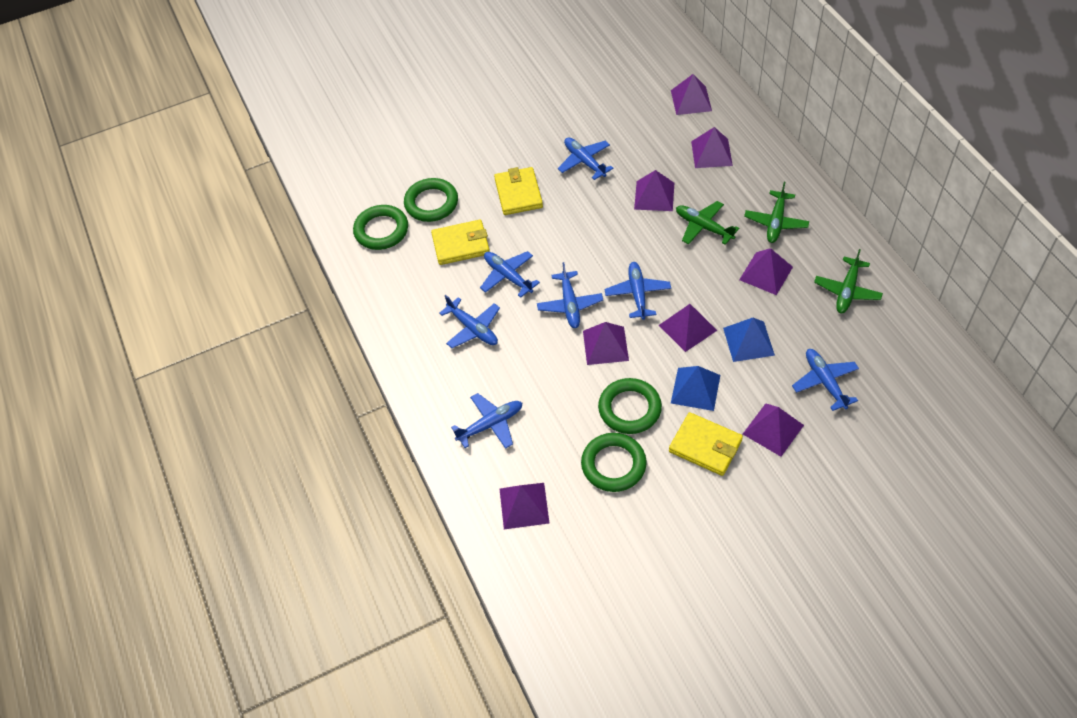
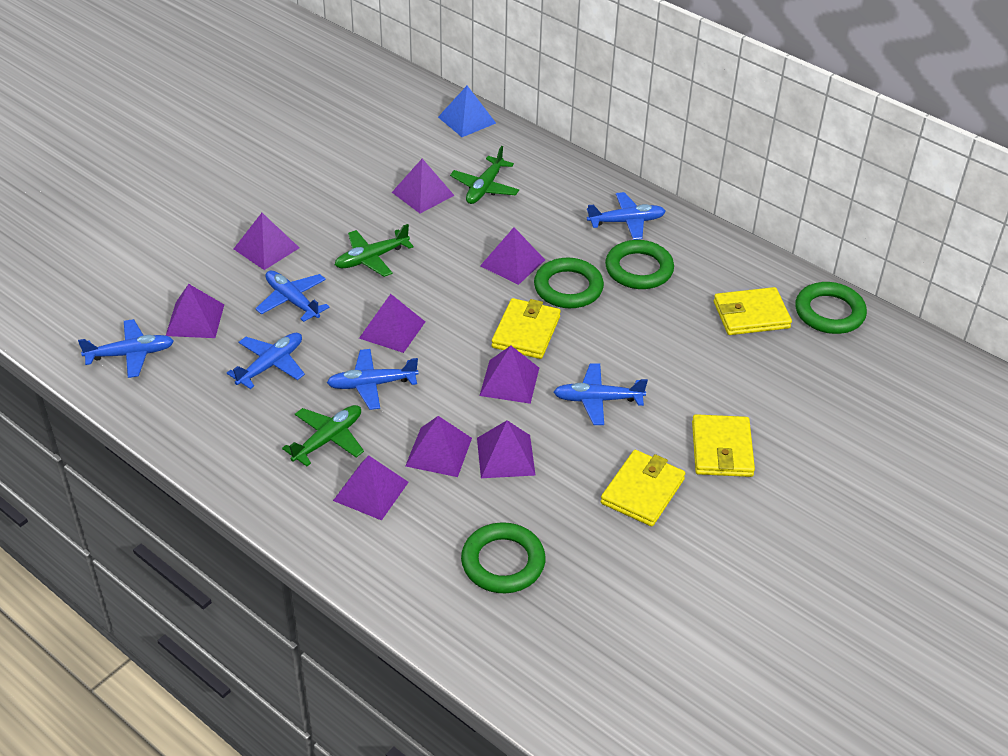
blue plane: [439,295,500,348] [451,393,522,449] [480,251,540,298] [537,262,603,328] [558,137,614,180] [605,262,671,320] [792,349,859,411] = 7 -> [78,319,174,378] [227,333,305,389] [255,271,330,322] [327,349,419,410] [554,363,648,425] [587,192,666,240] = 6
blue pyramid: [671,366,720,411] [723,318,775,362] = 2 -> [438,86,496,137] = 1
purple pyramid: [500,483,550,529] [583,322,629,365] [634,170,674,211] [659,304,717,352] [671,74,712,115] [691,127,733,168] [739,248,793,295] [743,403,804,457] = 8 -> [166,284,224,338] [234,213,299,270] [333,455,409,520] [359,294,425,353] [392,159,455,214] [405,416,472,477] [477,420,535,478] [480,227,545,285] [480,346,539,404] = 9
yellow wallet: [431,220,490,265] [494,167,543,215] [669,412,743,476] = 3 -> [492,298,561,359] [601,450,685,526] [692,414,755,477] [714,287,792,335] = 4

